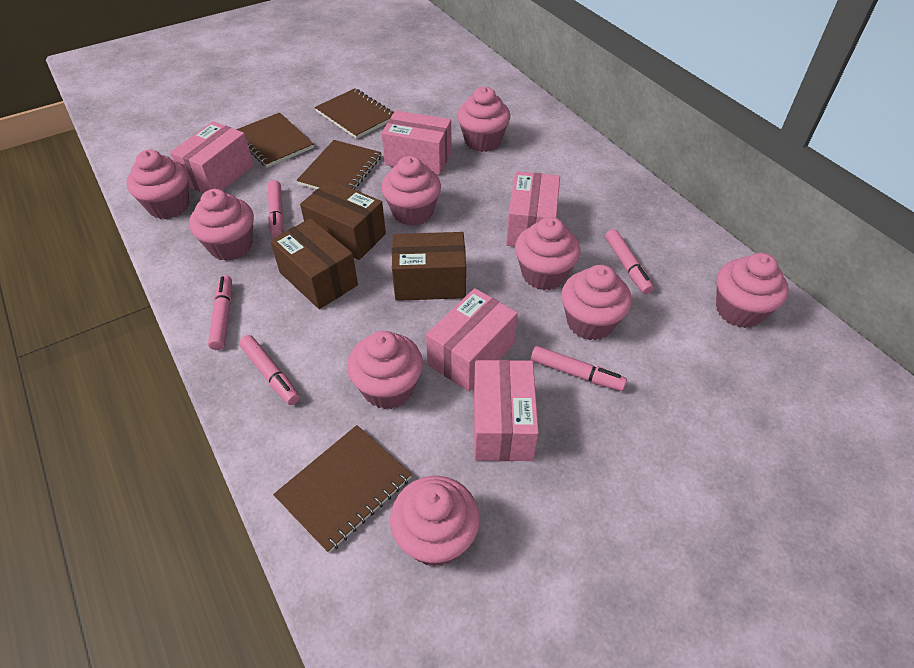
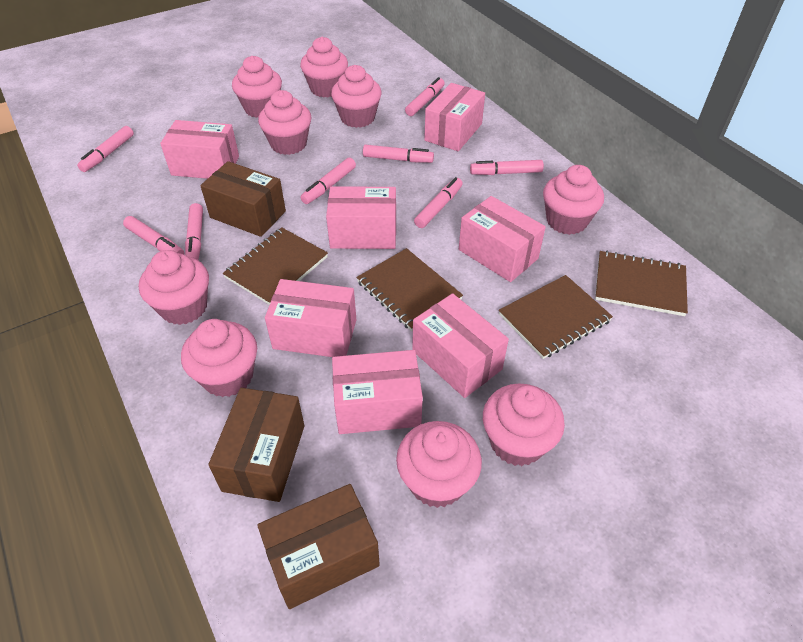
pink box: [170,121,254,193] [382,110,452,175] [426,288,518,392] [474,360,539,461] [506,171,560,247] = 5 -> [160,120,239,179] [265,279,356,357] [326,186,396,249] [332,350,423,434] [412,293,509,398] [424,83,485,151] [459,196,546,282] = 7
pink marker: [208,275,232,350] [239,335,300,405] [268,180,284,238] [531,346,627,391] [605,229,654,294] = 5 -> [77,126,134,172] [123,216,184,254] [185,203,203,260] [301,158,356,204] [363,145,434,163] [405,77,445,116] [414,177,463,228] [470,160,544,175] = 8

